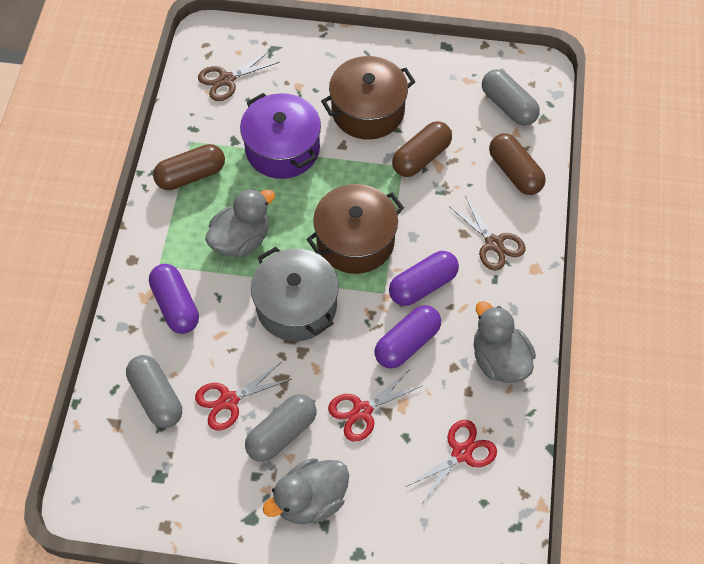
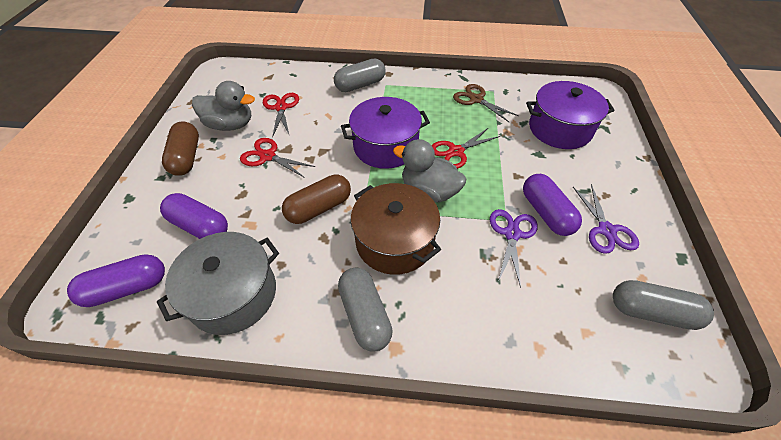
brown capsule: [153,144,225,190] [392,121,452,177] [489,133,546,195] = 3 -> [162,121,199,176] [282,174,351,224] = 2
brown pot: [306,184,404,274] [321,56,415,140] = 2 -> [351,183,441,275] = 1
brown scissors: [198,50,280,101] [449,196,526,271] = 2 -> [453,84,519,123] = 1
grey duck: [205,188,275,258] [263,458,349,524] [474,301,536,383] = 3 -> [192,81,255,131] [393,139,466,203] = 2
purple pot: [240,93,321,179] = 1 -> [341,97,430,169] [526,81,614,149] = 2
purple scissors: none = 0 -> [490,209,538,288] [573,184,639,254] = 2

